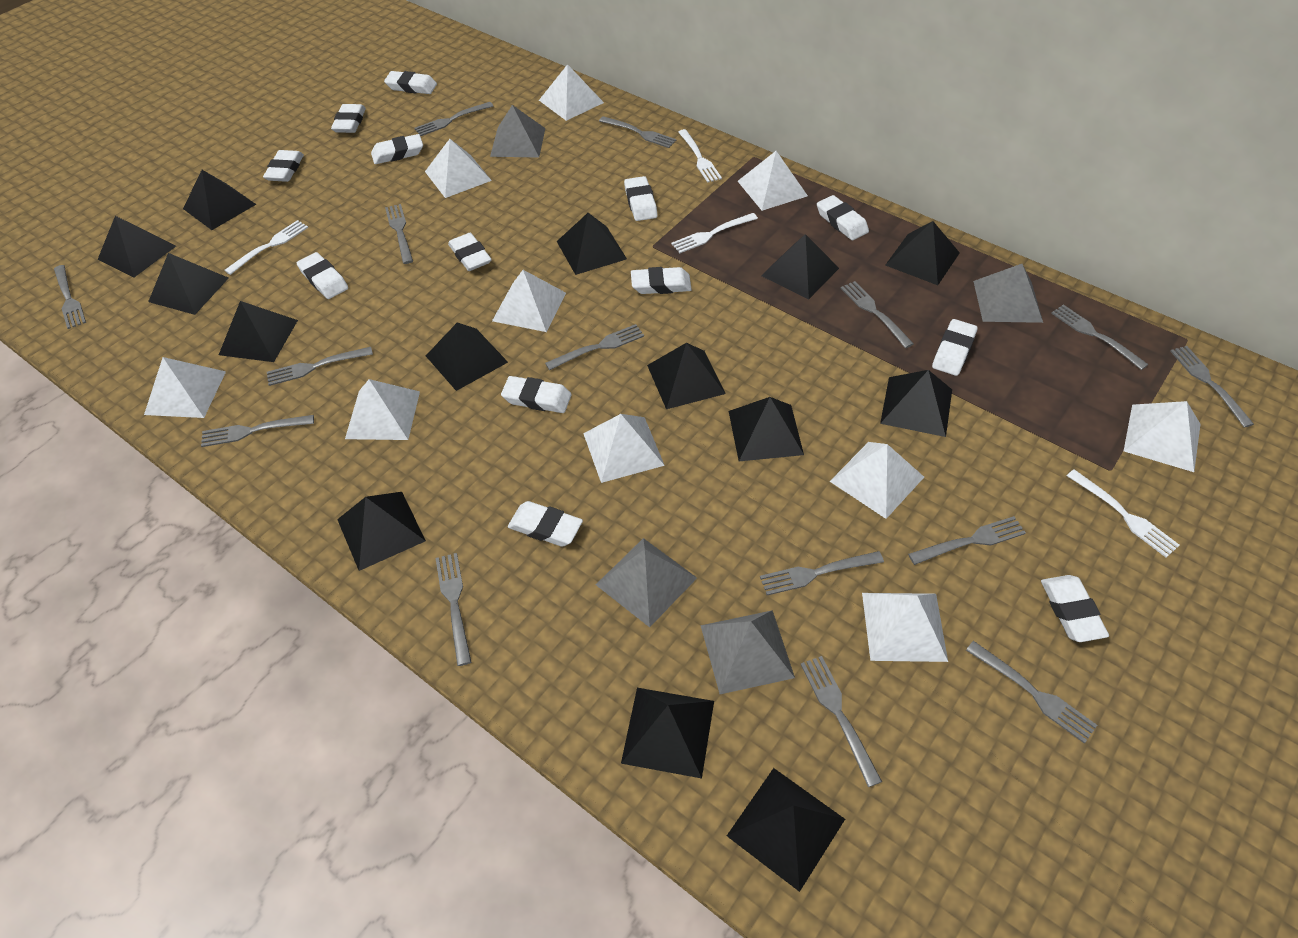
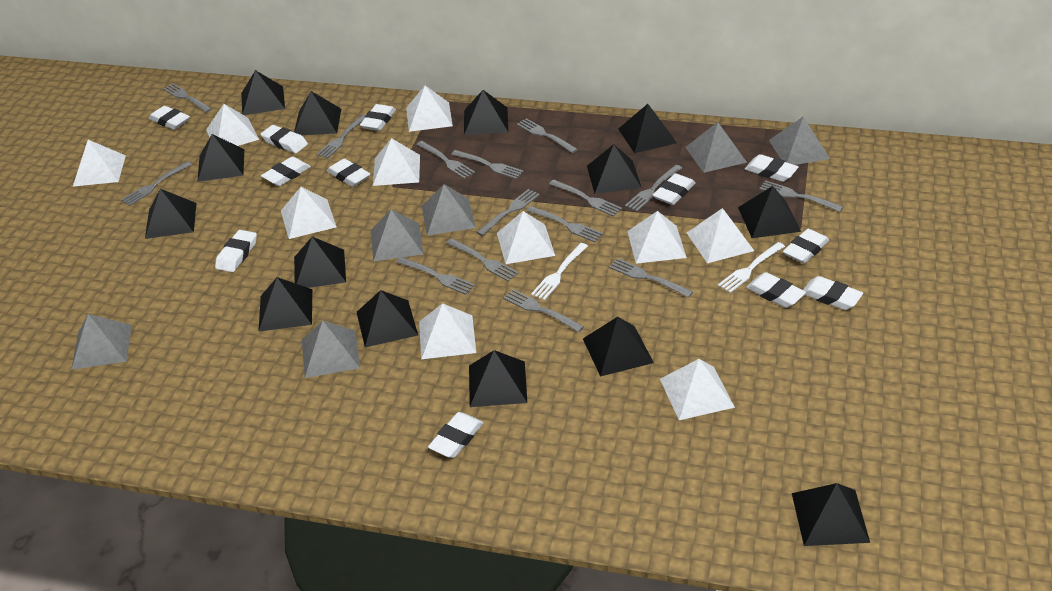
grey pyramid: [490,105,545,158] [596,538,697,627] [701,610,795,694] [973,264,1043,323] = 4 -> [71,314,132,370] [302,320,360,378] [371,209,423,262] [422,184,476,236] [685,122,747,173] [769,117,830,165] = 6
white eraser: [263,150,304,182] [297,252,348,299] [331,104,366,133] [371,134,423,164] [384,71,437,94] [448,233,492,271] [501,376,572,413] [508,501,583,547] [624,176,658,221] [631,267,692,294] [817,195,869,240] [932,319,978,376] [1041,575,1109,642] = 13 -> [149,106,190,130] [215,230,257,272] [261,125,308,153] [261,156,311,186] [327,158,370,187] [360,104,396,131] [428,412,484,458] [653,173,695,205] [745,154,799,182] [746,272,806,308] [783,229,829,263] [803,276,863,310] = 12
white fork: [224,220,308,275] [671,213,758,253] [678,129,722,183] [1067,469,1180,557] = 4 -> [531,243,588,300] [718,242,785,293] = 2

